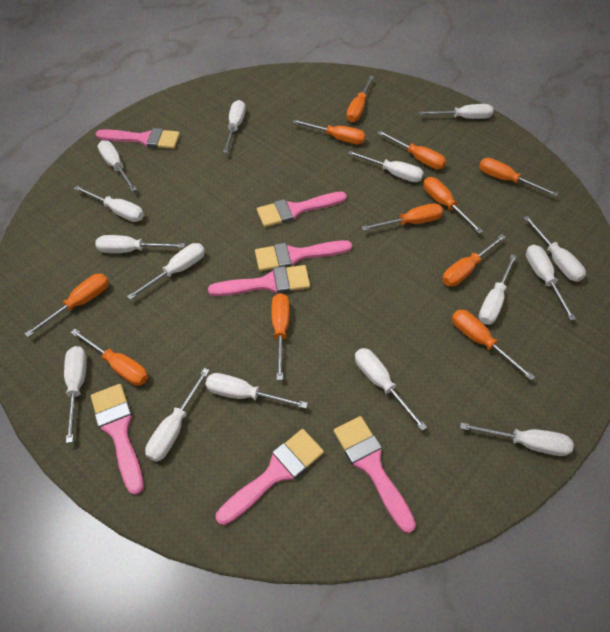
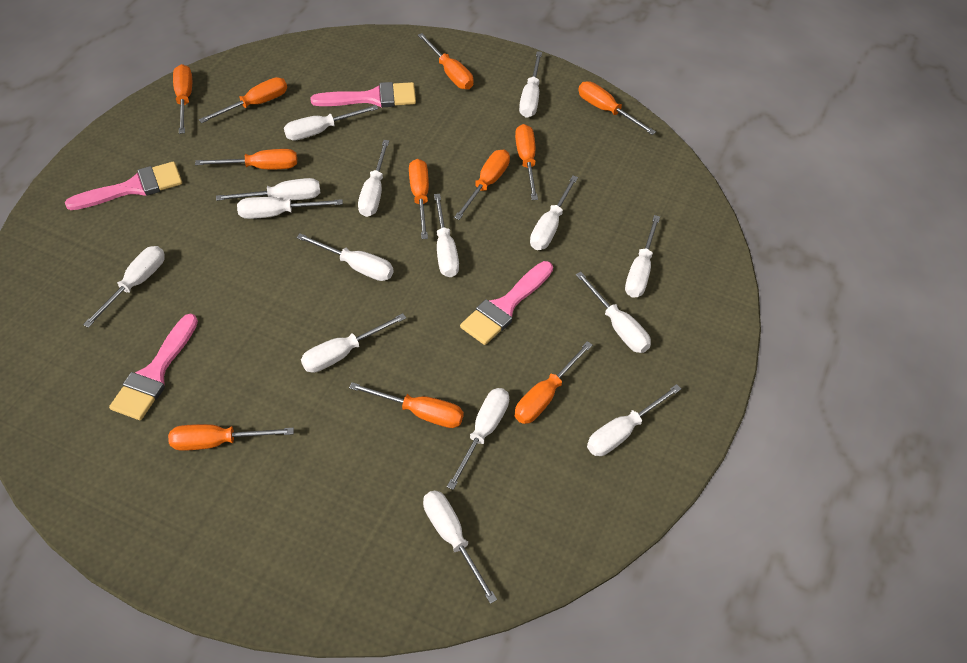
pink brush: [91,384,144,495] [96,128,180,149] [208,265,310,296] [216,429,324,525] [255,240,352,271] [257,192,347,227] [334,416,416,533] = 7 -> [65,162,182,210] [109,314,198,420] [311,82,416,107] [460,261,553,345] = 4

